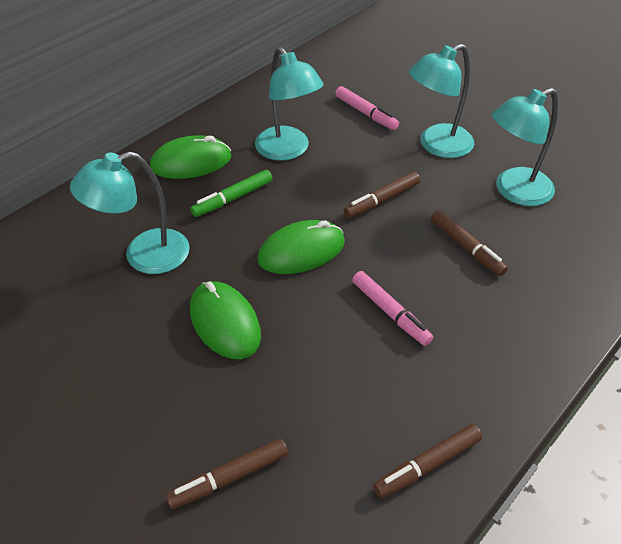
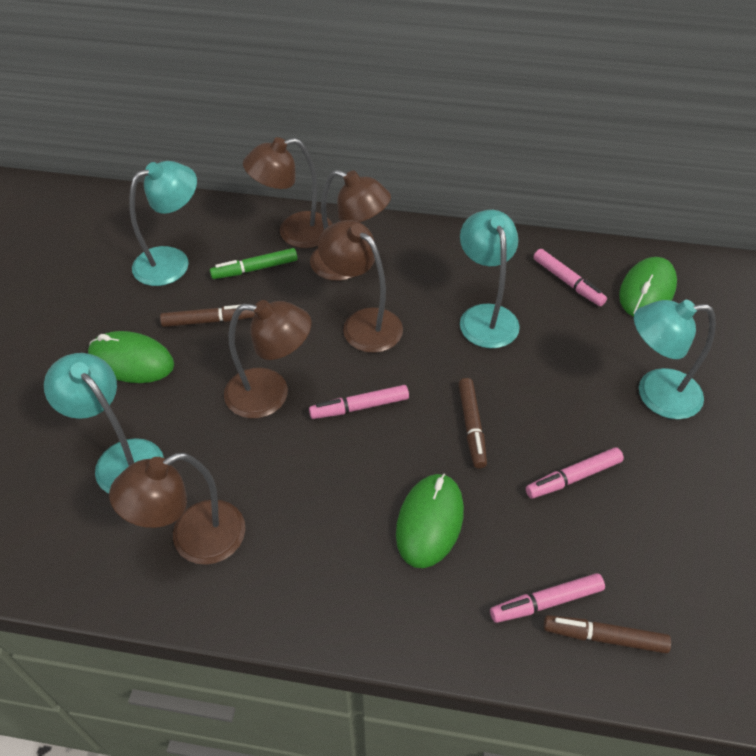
brown lamp: none = 0 -> [109,453,245,565] [224,300,312,419] [243,137,332,248] [310,170,391,281] [318,220,403,353] = 5
brown marker: [166,438,288,509] [344,172,420,218] [373,424,482,498] [431,210,508,276] = 4 -> [160,305,255,327] [458,378,487,469] [544,615,671,653] = 3
pink marker: [335,86,399,130] [352,271,433,346] = 2 -> [309,385,409,419] [490,573,605,623] [526,447,624,499] [533,249,607,306] = 4

